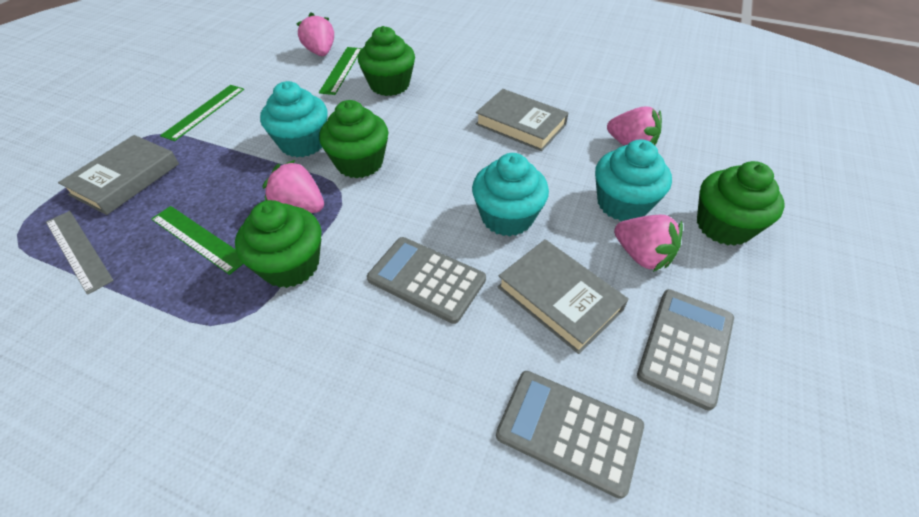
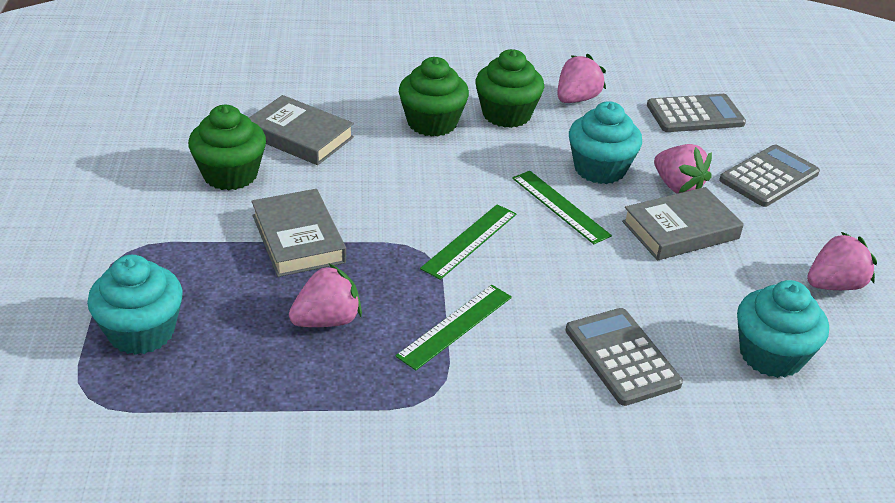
green cupcake: [235,200,322,288] [319,100,388,178] [358,26,415,96] [697,161,785,246] = 4 -> [188,105,266,191] [399,57,469,137] [476,49,544,128] = 3
grey ruler: [46,211,114,295] = 1 -> none = 0

